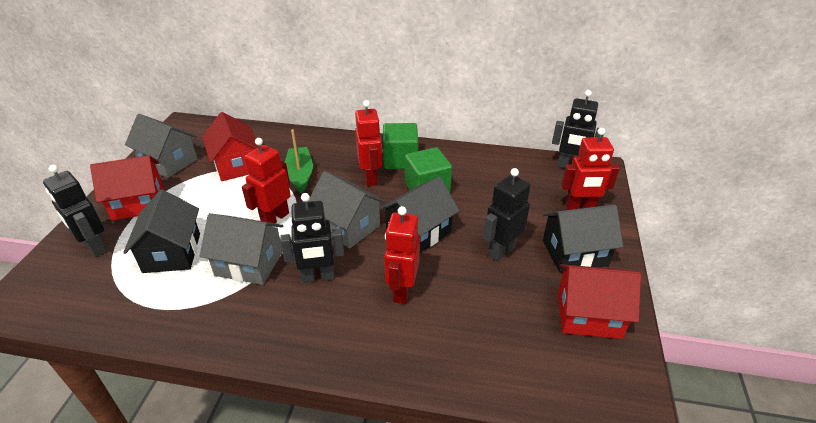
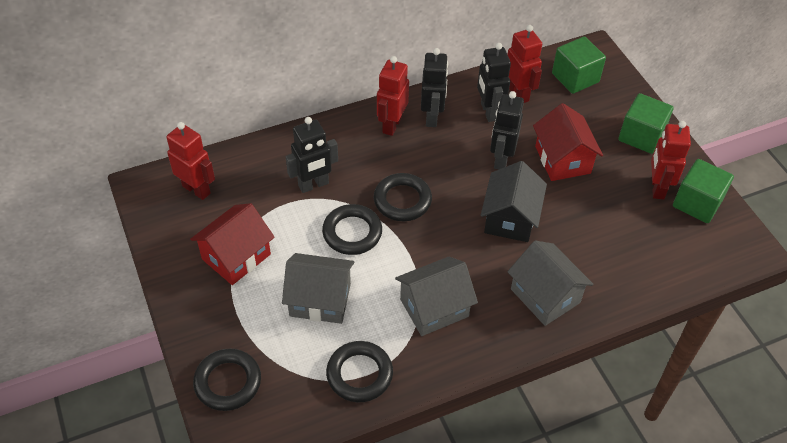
black house: [123,189,200,273] [379,176,459,253] [542,205,623,273] = 3 -> [481,161,547,242] = 1
black ring: none = 0 -> [193,348,261,411] [322,204,382,255] [326,341,393,402] [374,173,432,221] = 4
green boat: [285,130,313,193] = 1 -> none = 0
green cube: [383,123,418,169] [405,147,452,192] = 2 -> [552,36,606,94] [618,93,674,154] [673,159,734,223] = 3
red house: [90,155,164,221] [202,112,259,181] [558,264,641,339] = 3 -> [190,203,275,285] [533,103,603,181] = 2

